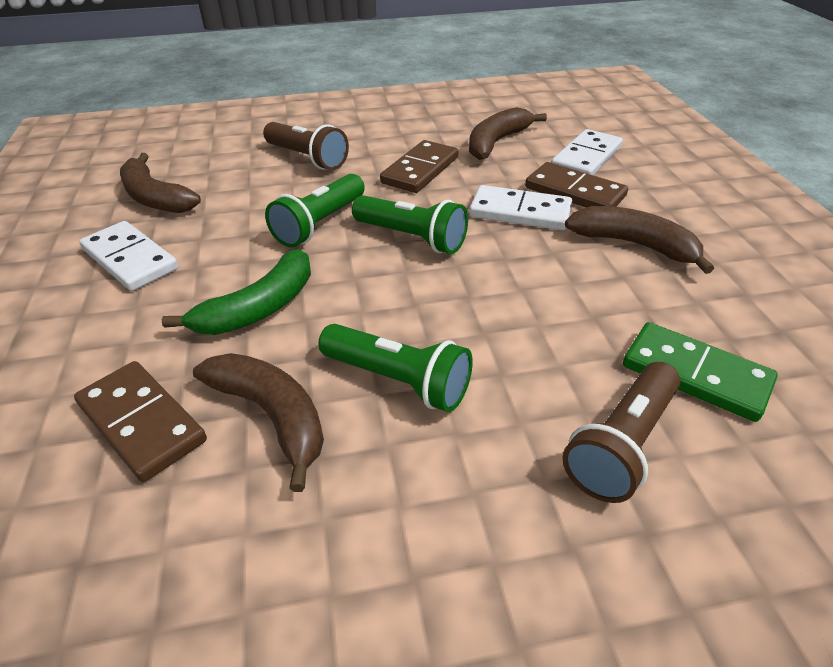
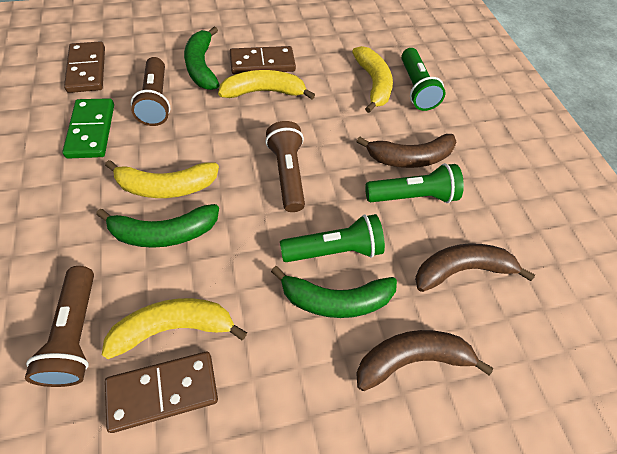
brown banana: [120,153,201,213] [193,353,324,492] [469,107,547,160] [565,206,714,274] = 4 -> [356,134,457,168] [356,330,493,391] [415,243,535,292] = 3
brown flashlight: [263,122,349,170] [562,362,680,503] = 2 -> [25,266,94,387] [131,57,170,126] [265,121,305,212] = 3
green banana: [162,249,311,335] = 1 -> [96,204,219,248] [184,26,220,90] [271,266,397,318] = 3
white domino: [79,221,178,291] [469,185,572,230] [551,129,623,175] = 3 -> none = 0
yellow banana: none = 0 -> [102,298,247,359] [105,160,219,198] [218,70,315,99] [352,46,393,113] = 4

